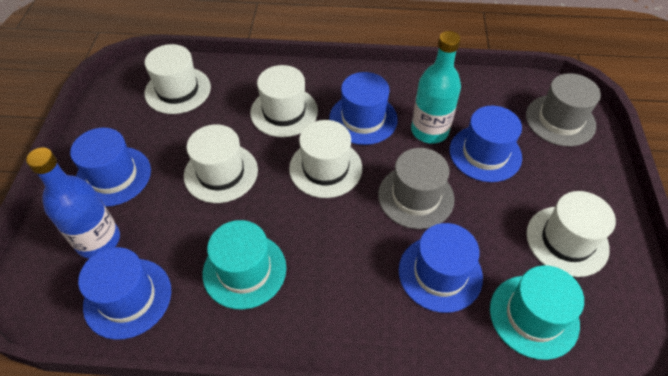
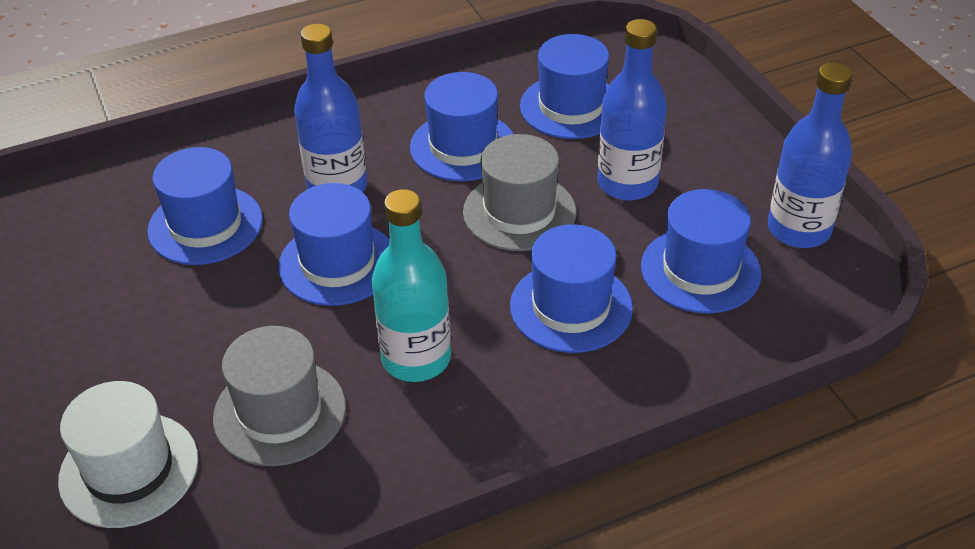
blue bottle: [26,147,120,259] = 1 -> [294,24,367,192] [597,19,667,201] [768,62,852,248] = 3
blue hat: [70,128,151,207] [78,247,171,340] [329,72,398,145] [399,223,483,313] [450,106,522,182] = 5 -> [147,147,263,265] [278,183,390,306] [410,72,513,181] [510,224,633,353] [520,34,609,139] [641,189,762,314] = 6
turquoise hat: [203,220,286,309] [490,265,584,360] = 2 -> none = 0
white hat: [144,44,211,114] [184,124,258,203] [250,65,318,137] [289,120,362,198] [526,191,616,277] = 5 -> [58,381,198,528] = 1

